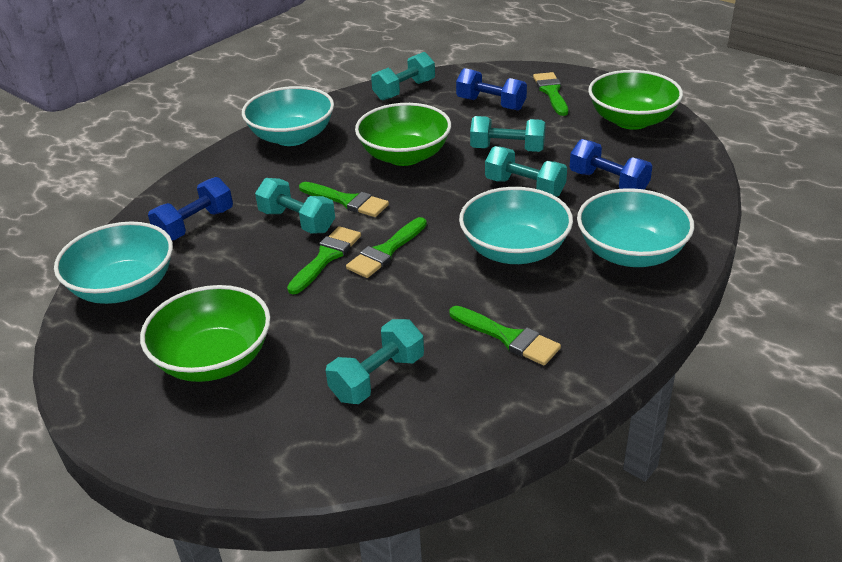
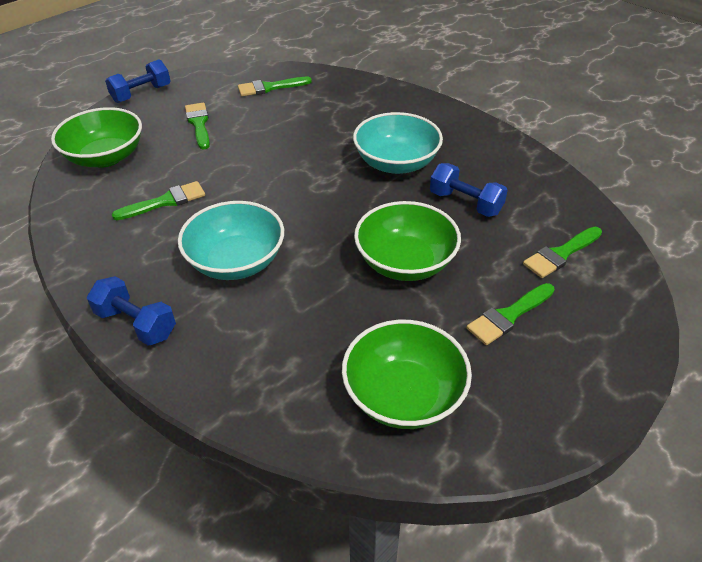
turquoise bowl: [54,222,173,304] [242,86,334,146] [459,187,573,264] [577,188,694,267] = 4 -> [178,201,284,280] [353,112,443,174] = 2
turquoise dumbbell: [255,178,335,234] [326,319,424,404] [371,52,435,100] [470,116,546,152] [485,146,567,197] = 5 -> none = 0

